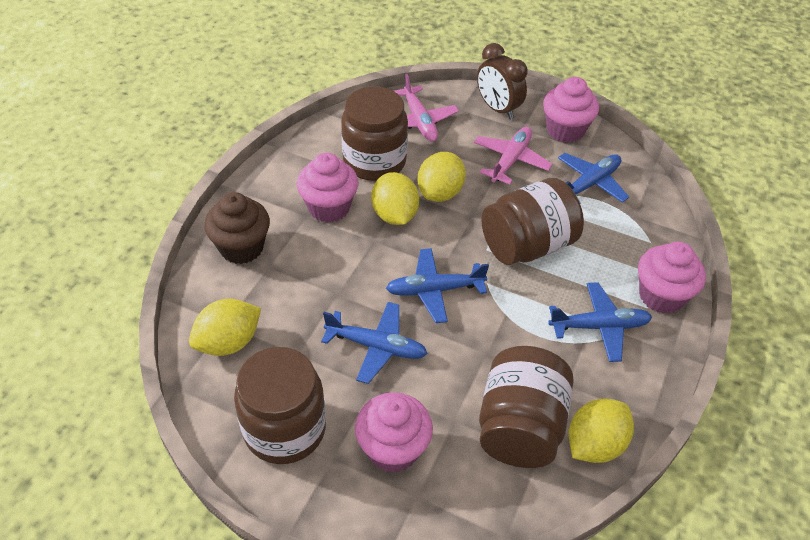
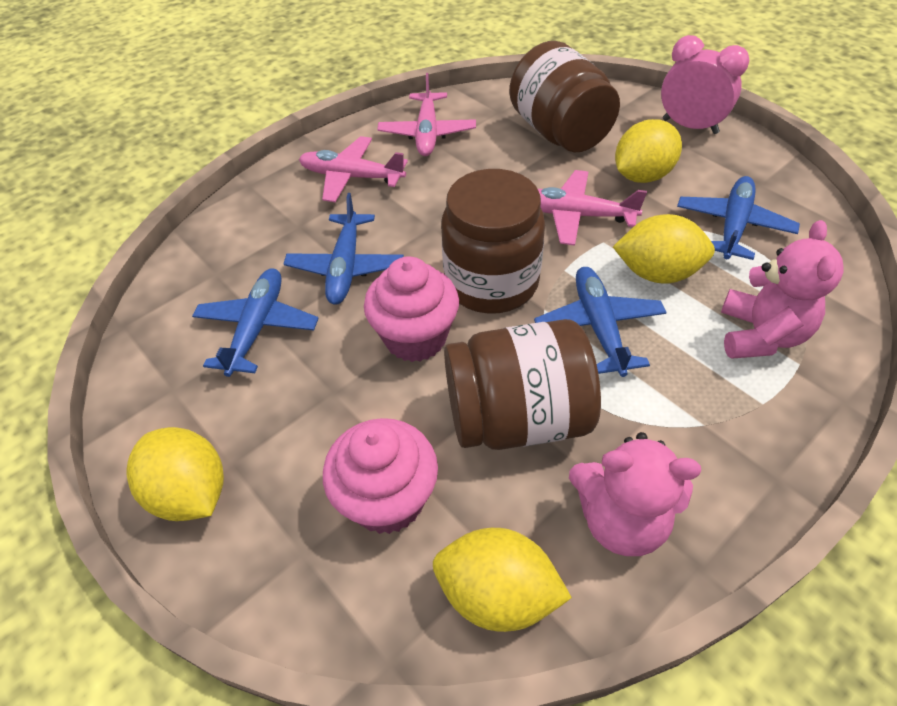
brown clock: [477,43,528,120] = 1 -> none = 0
brown cupcake: [204,192,270,264] = 1 -> none = 0
brown jar: [234,347,326,464] [341,87,408,181] [479,346,574,468] [481,178,584,265] = 4 -> [441,169,545,314] [444,319,601,450] [509,41,620,152] = 3
pink clock: none = 0 -> [661,35,750,134] = 1
pink cupcake: [297,153,358,223] [355,392,433,473] [543,77,599,143] [638,242,706,314] = 4 -> [323,418,438,534] [364,256,459,362] = 2
pink plane: [394,73,459,142] [474,127,552,184] = 2 -> [299,136,408,202] [377,73,476,156] [538,170,647,246] = 3
pink teddy bear: none = 0 -> [569,432,701,556] [721,220,843,359] = 2

